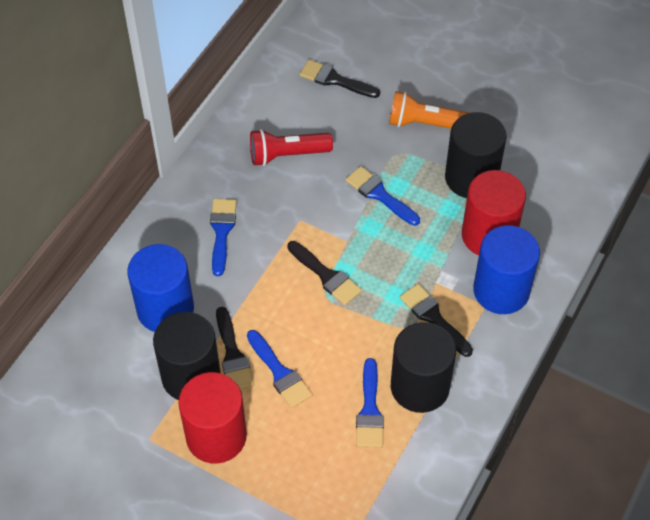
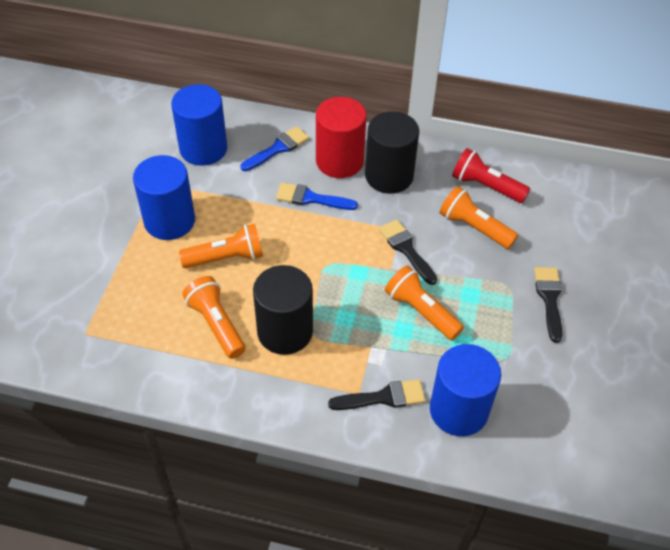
black brush: [216,307,254,389] [287,241,362,305] [299,59,380,98] [400,284,473,357] = 4 -> [328,379,425,410] [379,219,437,285] [534,267,562,343] = 3
black cylinder: [153,312,220,400] [391,322,456,413] [445,112,507,198] = 3 -> [253,265,313,355] [365,111,419,194] = 2
blue brush: [210,199,237,276] [247,330,312,408] [345,166,420,226] [356,358,384,448] = 4 -> [241,126,309,171] [276,183,358,210] = 2
blue cylinder: [127,244,194,332] [473,225,540,314] = 2 -> [133,155,195,240] [171,84,227,166] [430,344,501,436] = 3
orange flashlight: [389,91,469,129] = 1 -> [179,224,263,268] [183,276,246,359] [385,266,464,340] [440,186,518,249] = 4
red cylinder: [178,372,247,464] [462,170,526,256] = 2 -> [316,97,367,178] = 1

